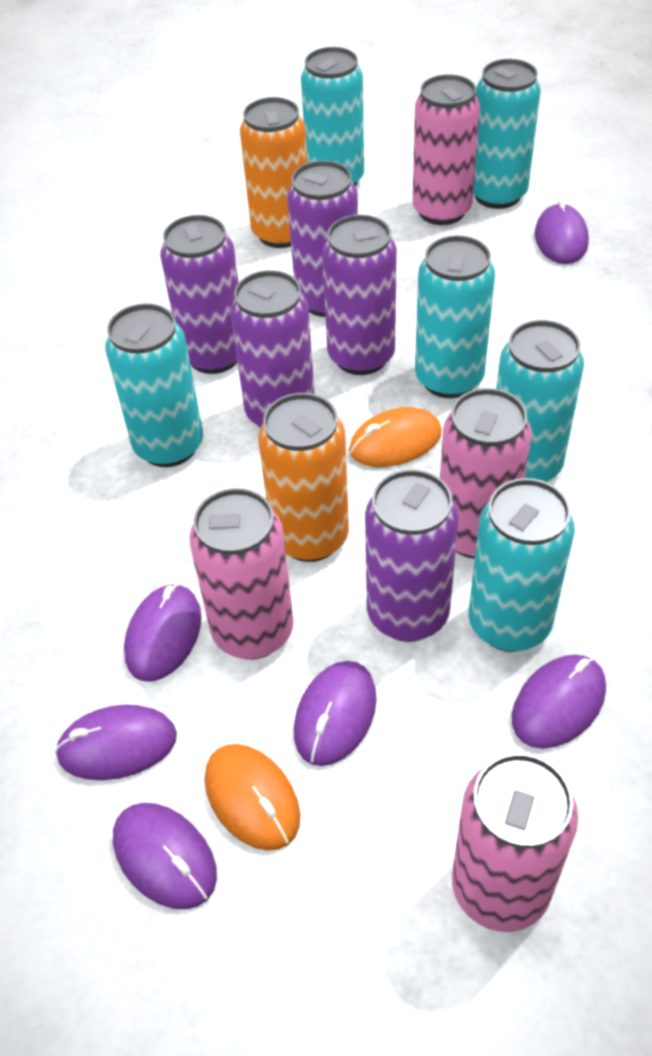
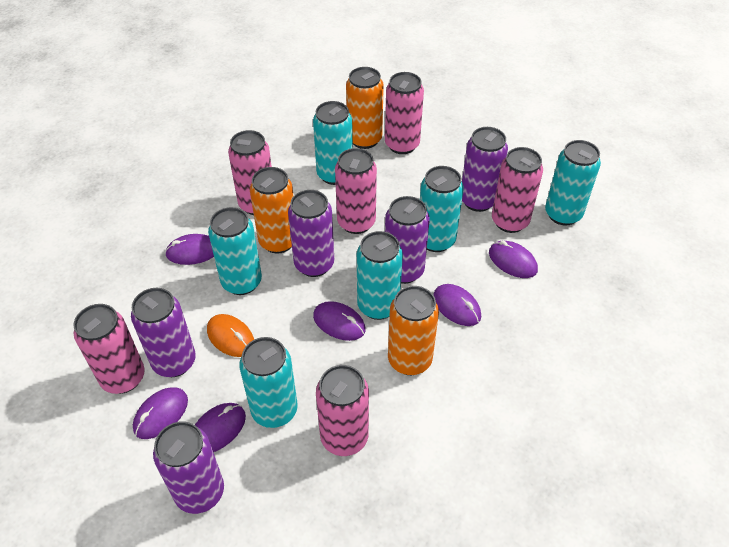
orange can: [240,97,307,248] [258,393,349,562] = 2 -> [250,167,293,254] [346,67,384,149] [388,286,439,375] = 3
orange mouse: [205,744,300,851] [349,407,442,467] = 2 -> [207,314,254,357] = 1
pink can: [189,488,294,659] [412,74,480,225] [440,388,532,558] [452,753,578,932] = 4 -> [74,304,145,394] [228,130,272,215] [316,365,369,456] [335,148,377,234] [385,72,424,154] [492,147,543,233] = 6

